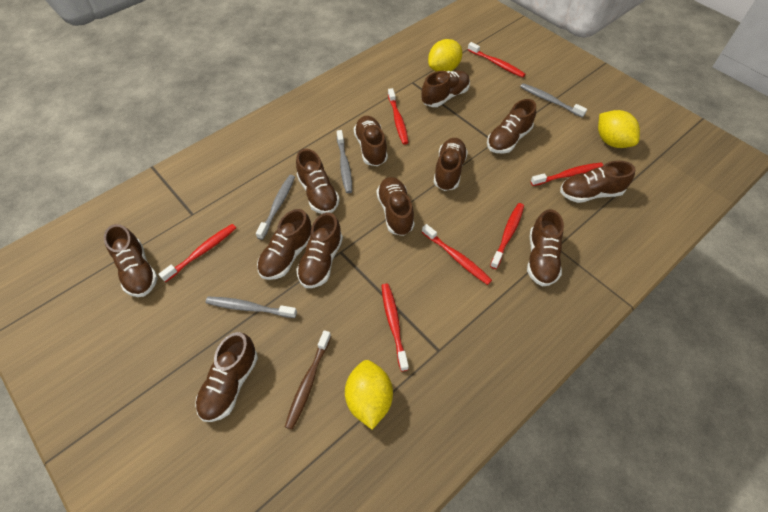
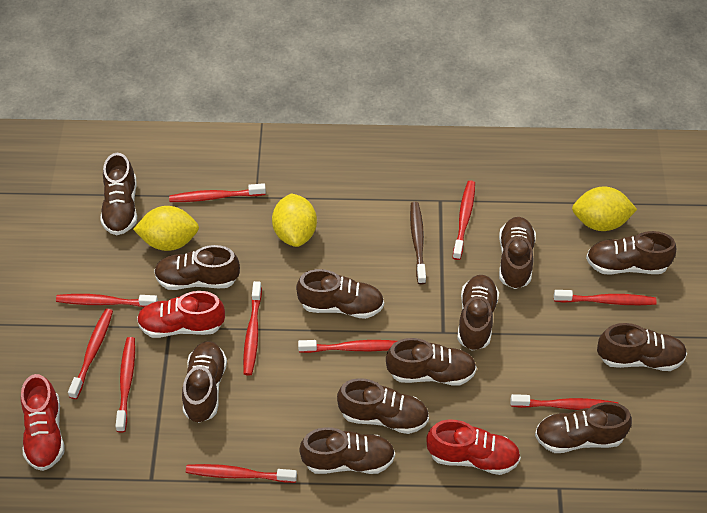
grey toothbrush: [206,297,297,318] [256,175,295,240] [337,130,352,193] [520,83,587,118] = 4 -> none = 0
red shoe: none = 0 -> [21,374,64,471] [137,291,225,338] [426,420,521,475] = 3
red toothbrush: [158,224,236,282] [381,283,409,371] [388,88,409,145] [422,224,492,285] [468,42,526,78] [490,203,524,269] [531,163,603,186] = 7 -> [56,294,158,307] [68,309,113,399] [115,337,135,432] [169,183,266,202] [186,464,297,483] [243,281,262,376] [298,340,397,353] [453,181,475,260] [510,394,619,410] [554,290,657,305] = 10

